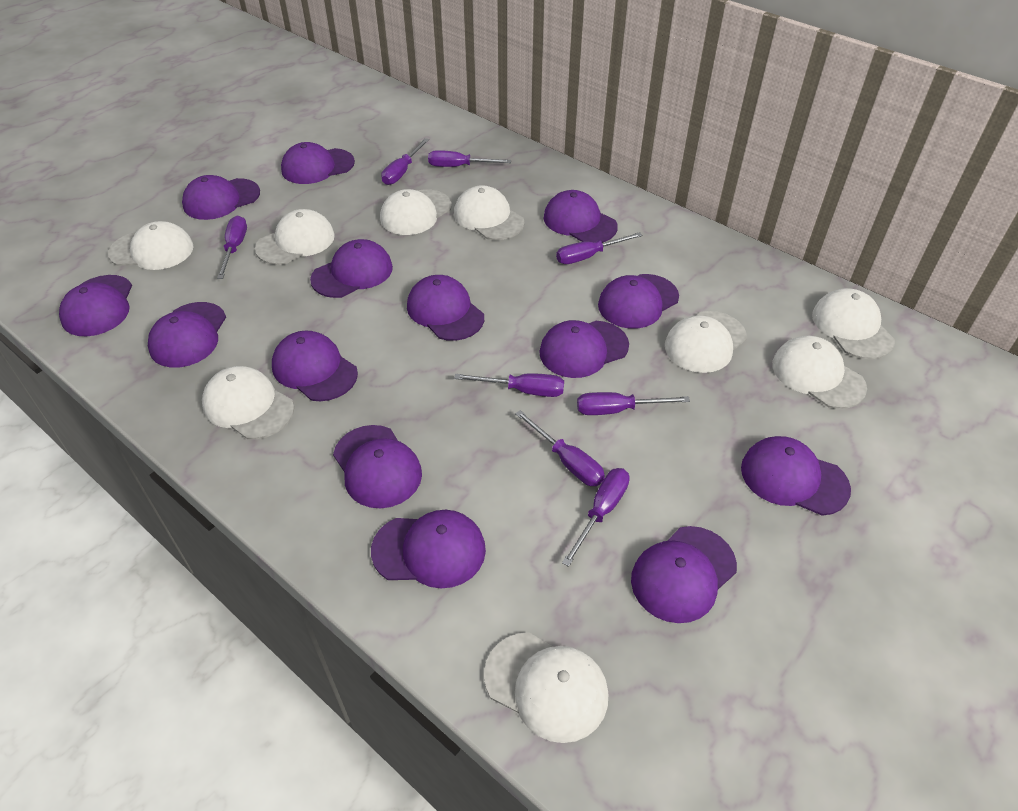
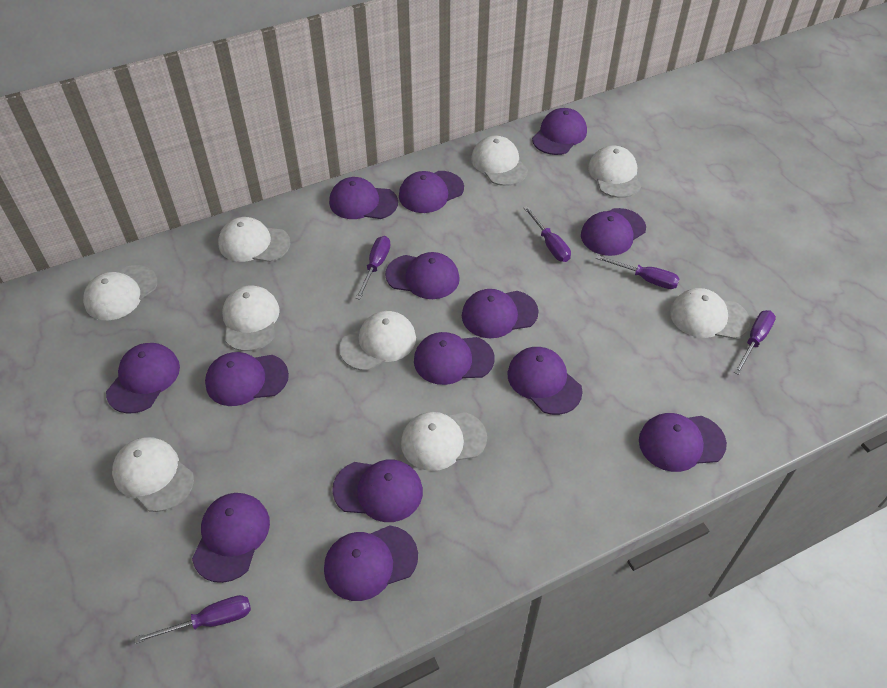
purple screwdriver: [217,216,247,279] [381,138,429,185] [428,150,511,167] [454,373,564,397] [515,410,605,486] [556,232,643,264] [562,468,630,567] [577,392,690,415] = 8 -> [134,595,251,644] [356,236,390,300] [523,206,571,262] [596,255,680,289] [734,310,776,375] = 5

